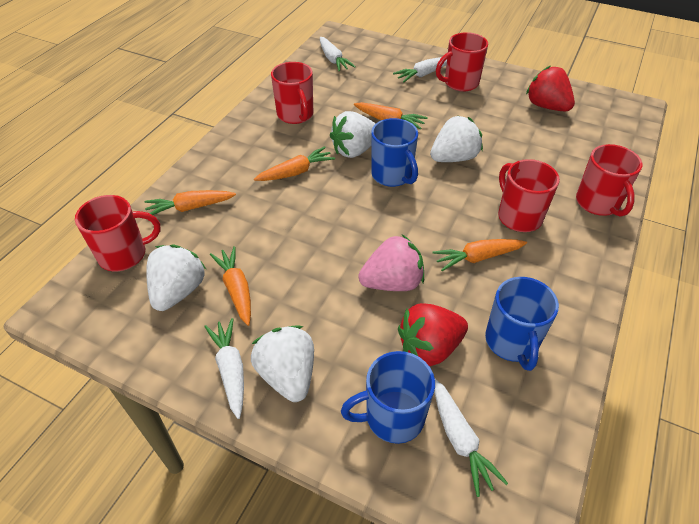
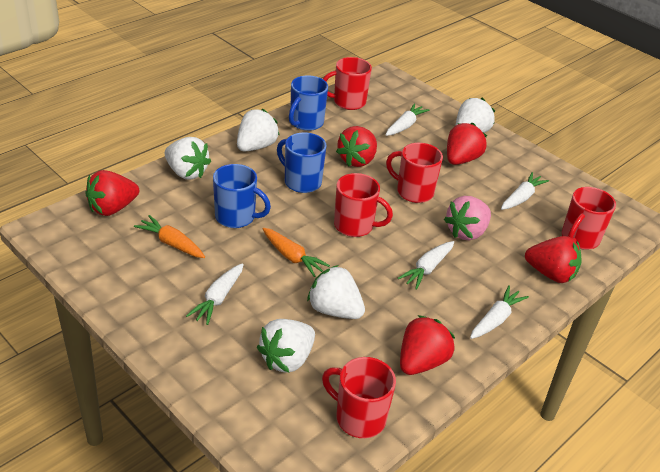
orange carrot: [144,190,236,215] [210,246,251,326] [254,146,335,181] [354,102,428,130] [432,239,527,271] = 5 -> [134,215,205,258] [262,228,330,277] = 2
red strawberry: [398,303,468,366] [526,66,575,111] = 2 -> [85,170,139,216] [336,126,377,167] [400,315,455,375] [447,123,487,165] [525,236,582,283] = 5
white carrot: [204,318,244,419] [320,37,356,72] [393,57,447,83] [434,379,508,497] = 4 -> [186,263,244,325] [386,103,429,136] [398,241,454,290] [470,285,529,339] [501,172,549,210] = 5
white strawberry: [146,244,206,311] [251,325,314,402] [330,111,376,158] [430,115,483,162] = 4 -> [164,137,211,179] [237,109,280,151] [257,319,315,373] [307,265,365,319] [455,98,495,133] = 5

